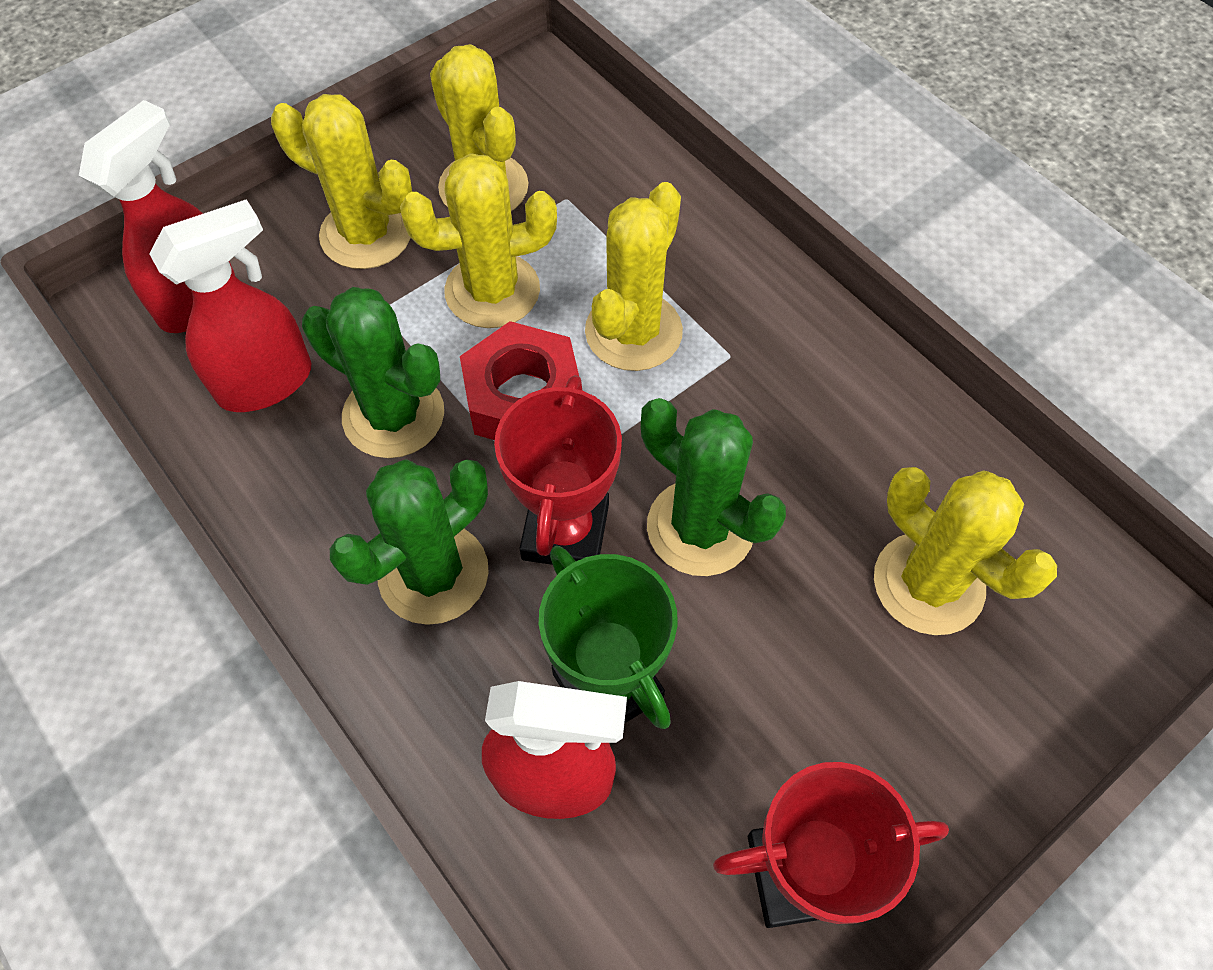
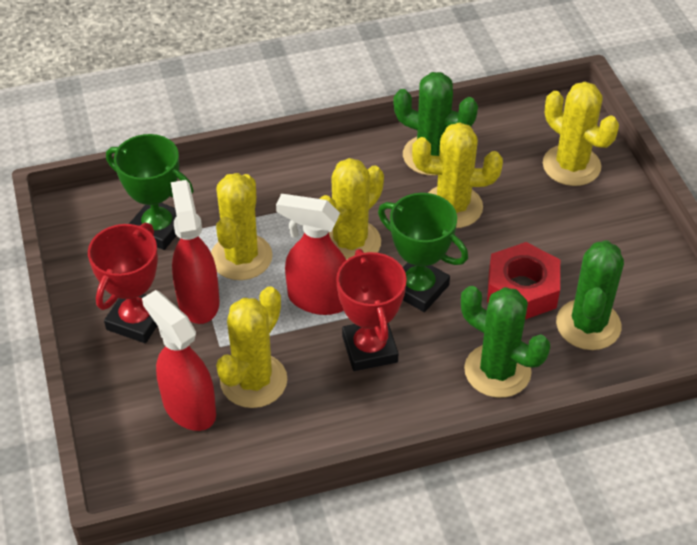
green trophy: [539,546,678,729] = 1 -> [106,134,193,250] [378,193,468,312] = 2

